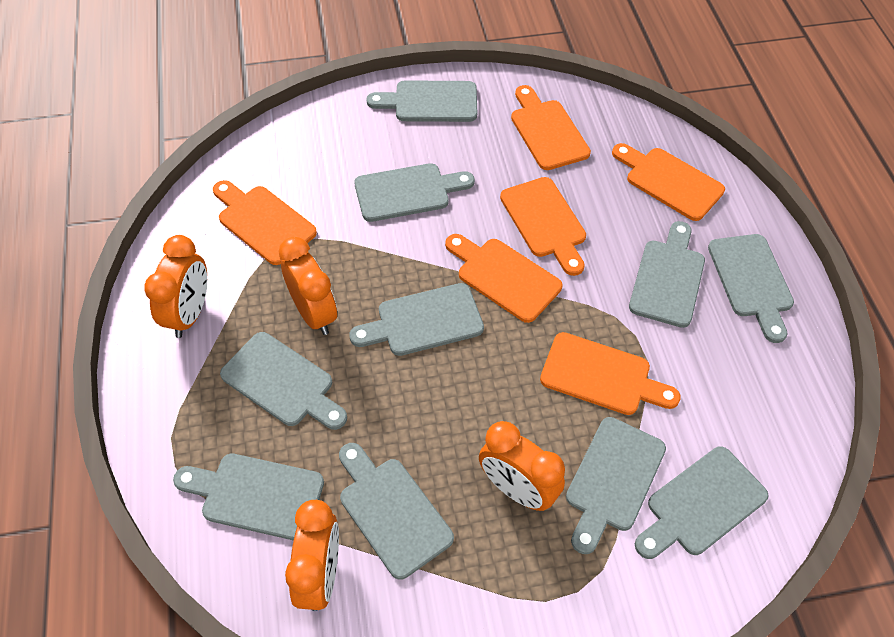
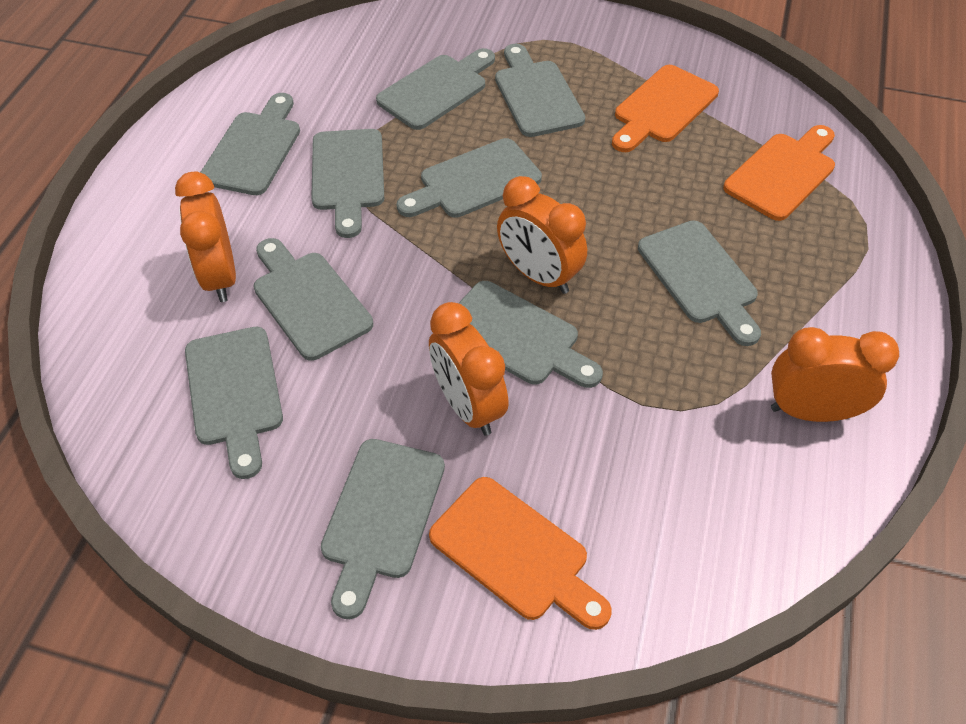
orange cutting board: [213,180,317,265] [445,234,563,323] [500,177,586,276] [511,85,591,170] [540,332,681,415] [612,143,725,221] = 6 -> [429,477,612,630] [612,65,719,152] [723,125,835,221] = 3

